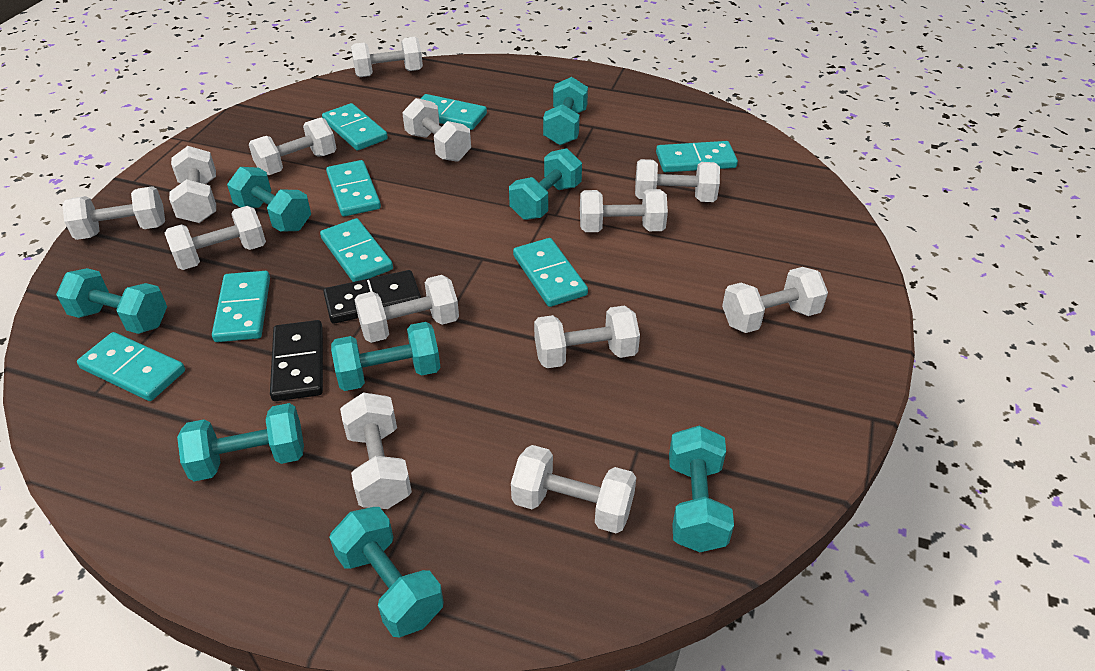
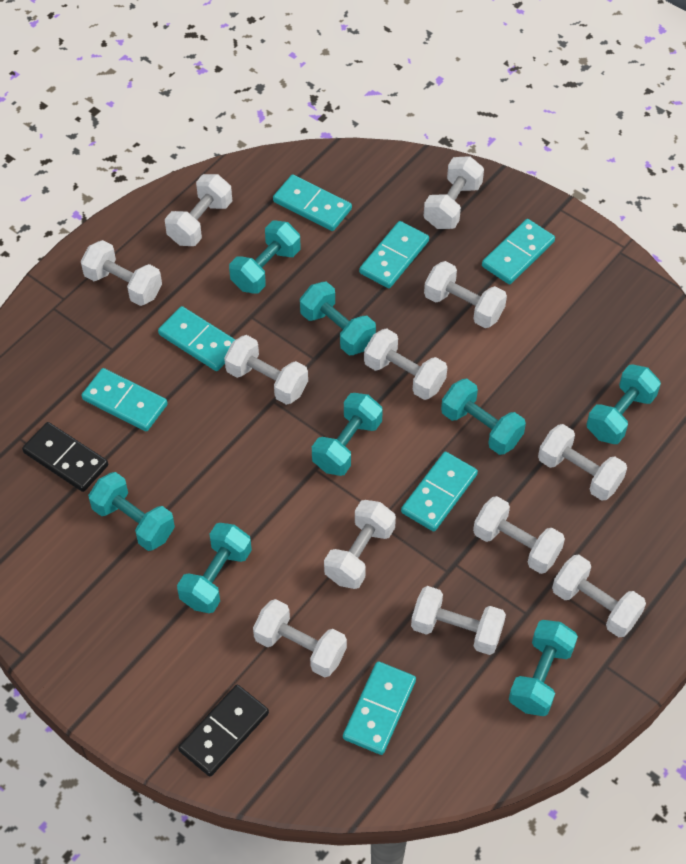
turquoise domino: [77,332,185,401] [212,271,270,342] [320,218,393,282] [322,103,388,151] [326,160,381,217] [420,94,487,130] [513,238,588,307] [656,141,738,172] = 8 -> [81,368,168,431] [158,306,235,371] [273,174,352,231] [343,661,416,755] [359,221,429,288] [401,452,478,532] [482,219,555,284] = 7
white dumbbell: [62,186,165,240] [165,206,266,270] [169,146,216,223] [249,117,336,175] [340,392,412,509] [351,37,423,77] [354,275,459,343] [402,98,471,162] [511,445,636,533] [534,305,640,368] [580,189,668,232] [635,159,720,202] [722,267,828,333] = 13 -> [81,240,162,306] [165,174,232,246] [224,335,308,405] [253,599,347,678] [324,500,396,589] [364,328,447,400] [411,586,506,655] [424,156,484,229] [424,261,507,328] [473,496,565,574] [538,424,627,501] [552,555,646,637] = 12

